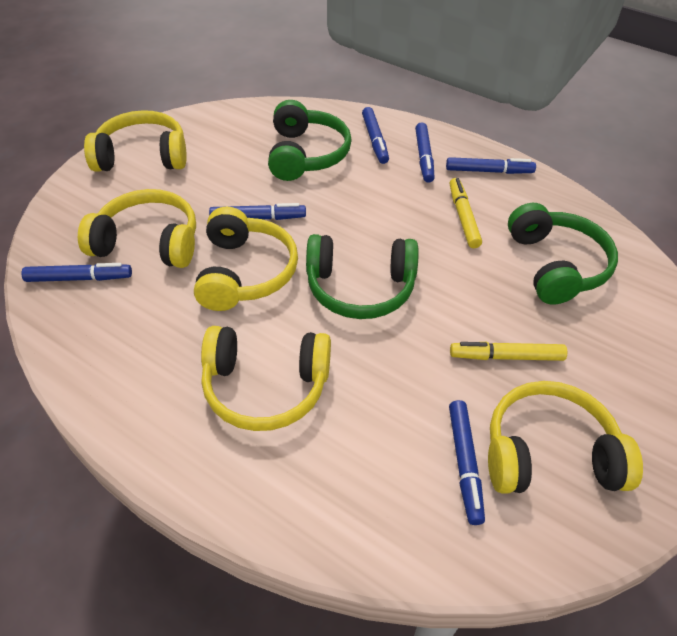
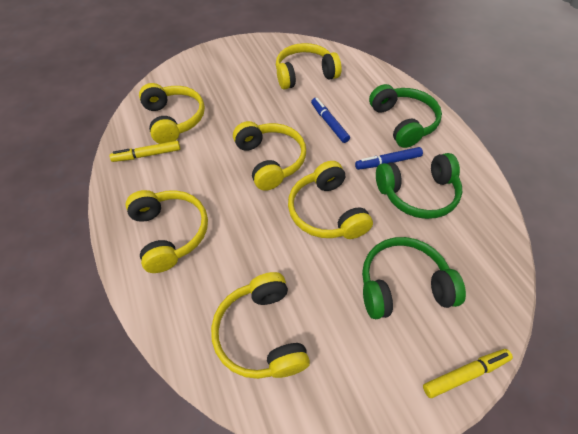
blue marker: [22,263,132,282] [209,203,306,220] [362,107,389,164] [415,122,435,183] [446,157,536,174] [449,400,485,525] = 6 -> [311,98,350,143] [355,147,423,170] = 2
yellow headphones: [78,189,196,268] [84,110,187,172] [194,207,298,311] [201,326,331,431] [488,381,643,494] = 5 -> [125,190,208,273] [139,83,205,144] [211,272,310,379] [233,121,306,191] [276,43,342,89] [288,161,373,239] = 6

